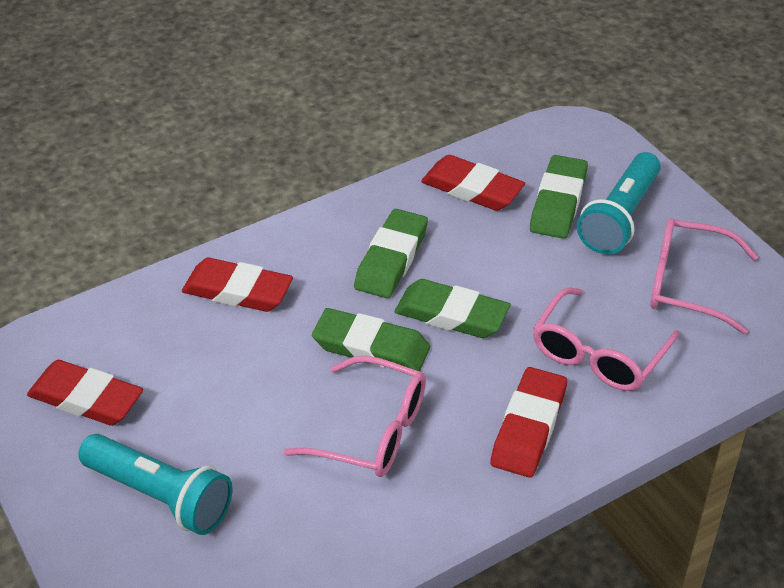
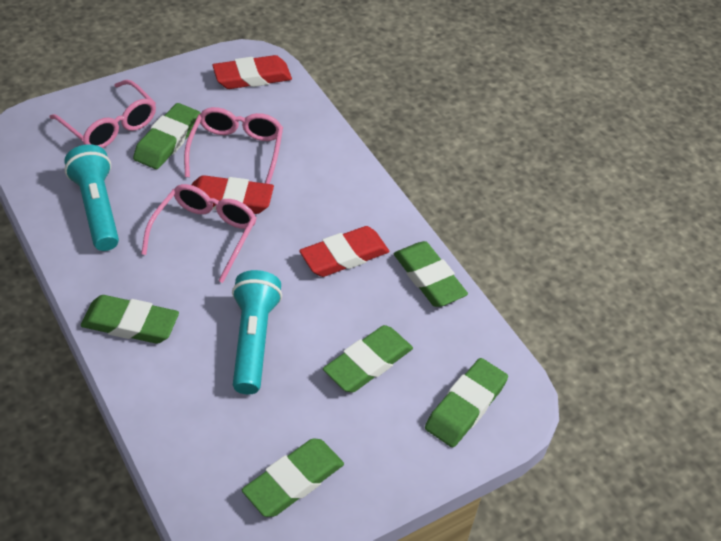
green eraser: [312,308,430,371] [354,209,428,298] [395,279,510,338] [530,155,588,239] = 4 -> [81,295,179,344] [133,103,201,169] [242,438,344,517] [323,325,413,393] [394,241,468,307] [425,358,508,448] = 6
red eraser: [27,360,143,426] [182,258,293,312] [421,155,525,211] [490,367,567,478] = 4 -> [192,175,274,214] [212,55,292,89] [299,226,389,277] = 3

